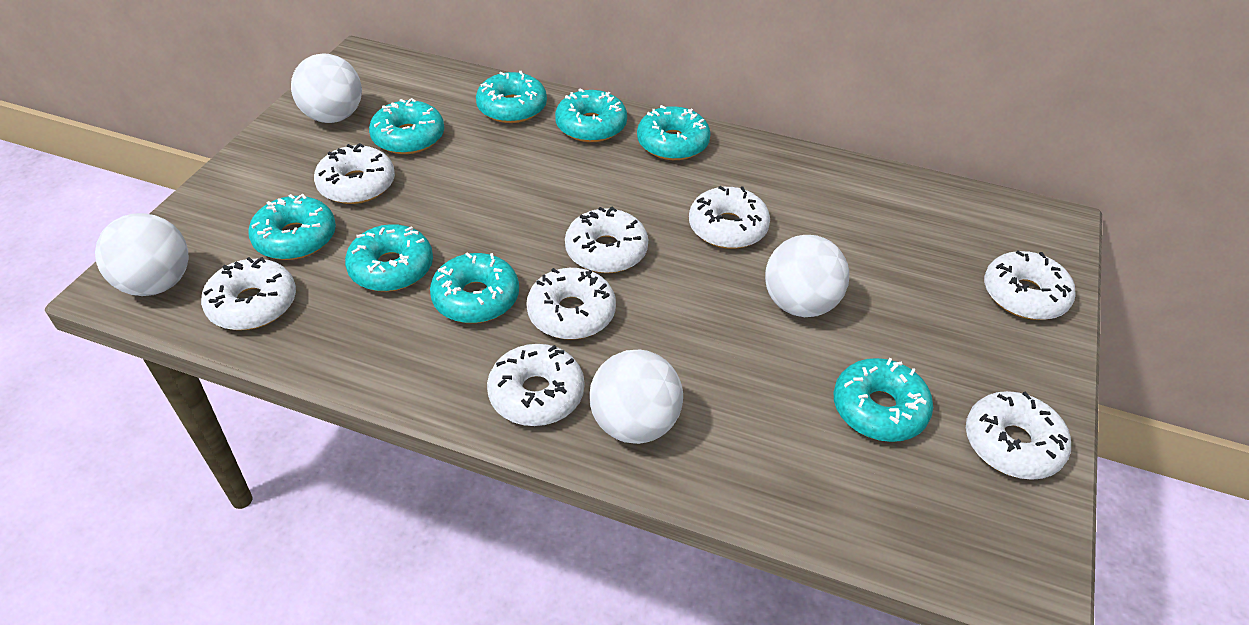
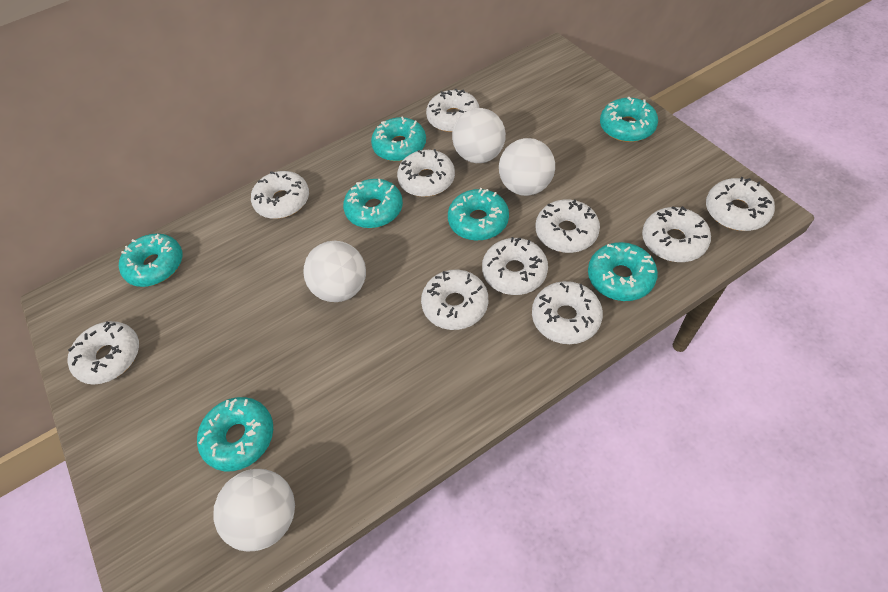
turquoise donut: [248,194,336,260] [345,224,433,292] [369,98,444,154] [430,252,519,323] [476,71,547,123] [555,88,627,142] [637,105,711,160] [834,358,933,442] = 8 -> [119,234,182,287] [197,397,273,471] [343,179,403,228] [371,116,426,161] [448,188,509,241] [588,242,658,301] [600,97,658,142] = 7
white donut: [201,257,296,330] [314,143,395,204] [487,344,584,426] [526,268,616,340] [565,207,648,273] [689,186,770,249] [966,391,1071,480] [984,251,1076,320] = 8 -> [67,321,139,385] [251,171,309,219] [397,149,455,197] [421,270,488,330] [426,89,480,132] [482,237,548,295] [532,281,603,344] [536,199,600,253] [642,206,711,262] [706,177,775,231] = 10

